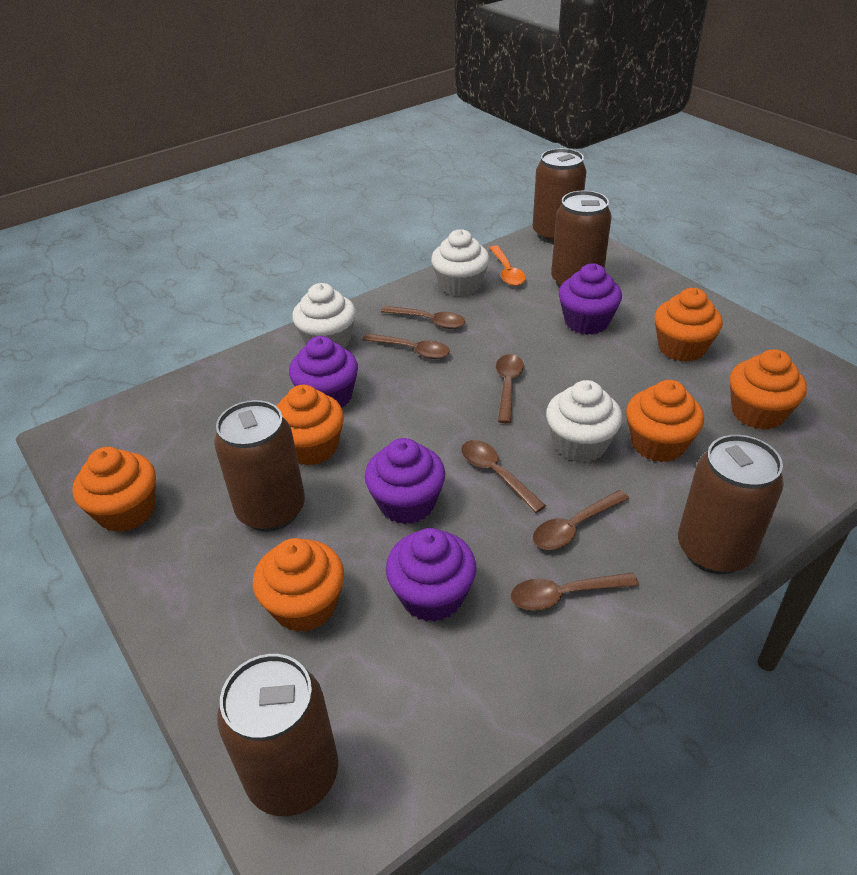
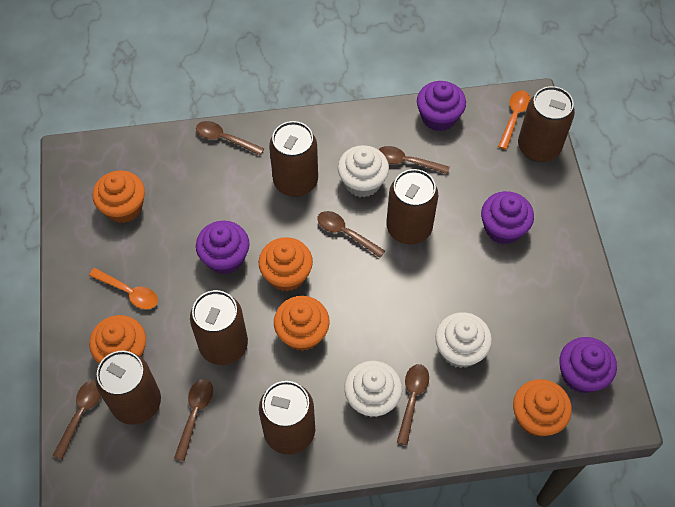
brown can: [214,400,305,532] [217,654,338,816] [533,148,587,244] [551,190,611,288] [678,435,784,574] = 5 -> [96,351,161,425] [190,290,248,365] [259,381,315,455] [269,121,318,197] [386,169,438,245] [518,86,575,162] = 6
orange cupcake: [72,447,156,532] [253,538,344,632] [276,385,344,466] [626,380,704,462] [654,288,723,362] [730,349,807,430] = 6 -> [89,315,146,364] [93,170,145,223] [259,237,313,292] [274,296,330,351] [513,379,572,437] = 5
orange spoon: [490,245,526,286] = 1 -> [89,268,158,309] [498,90,531,150] = 2

